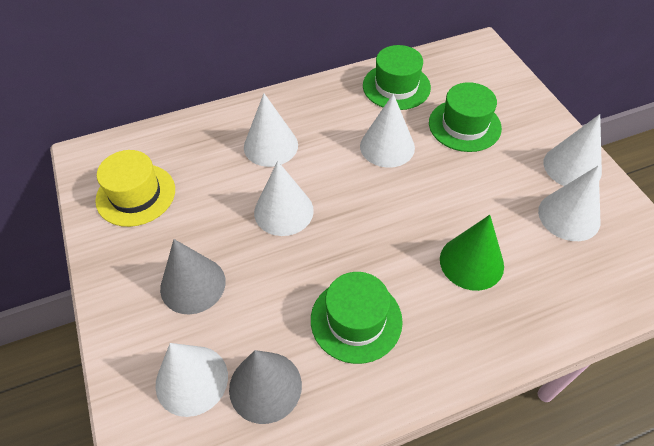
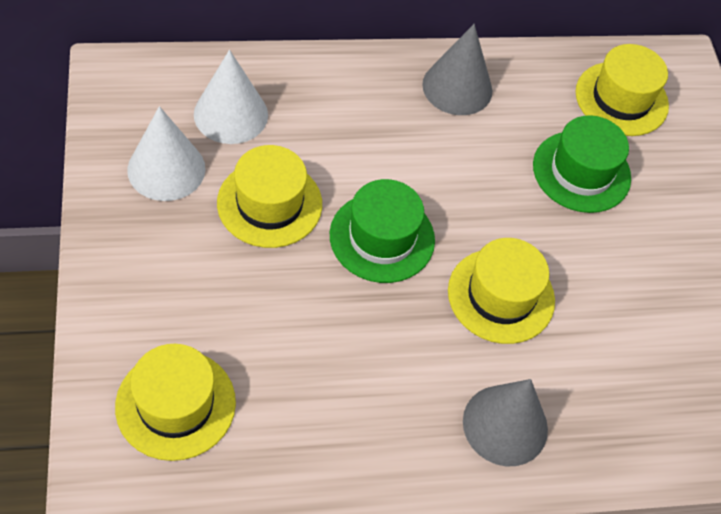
green cone: [440,215,504,291] = 1 -> none = 0
green hat: [311,272,403,364] [363,45,431,110] [429,82,502,152] = 3 -> [330,179,435,283] [533,115,631,213] = 2
white cone: [155,343,228,417] [244,93,298,167] [254,161,314,236] [360,94,415,168] [538,166,600,241] [543,114,602,186] = 6 -> [127,106,205,201] [194,50,268,144] = 2
yellow hat: [95,150,175,227] = 1 -> [115,344,236,461] [217,145,322,248] [448,238,555,344] [575,44,669,136] = 4

